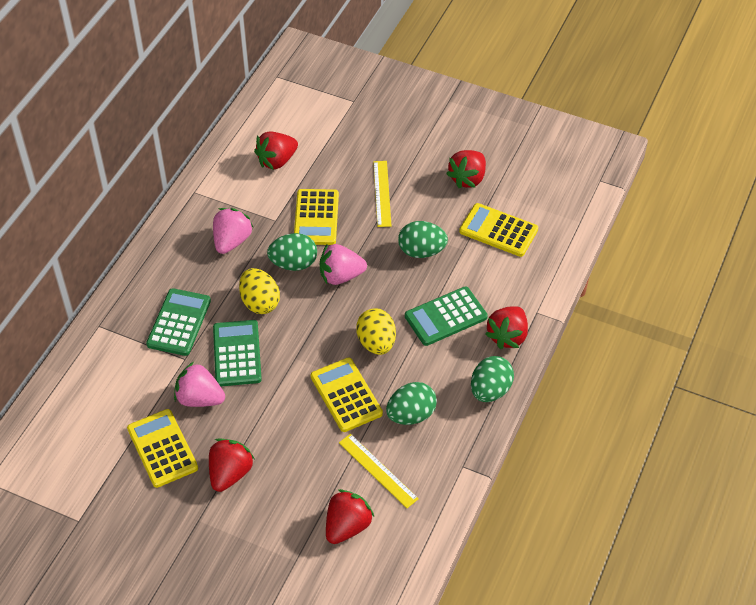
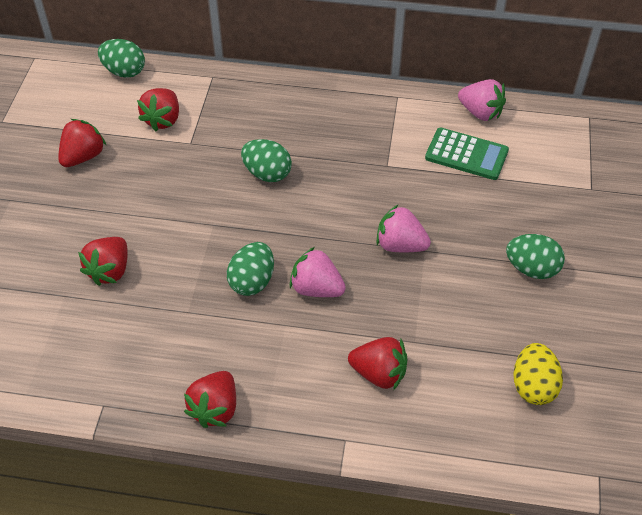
green calculator: [146,288,211,356] [213,320,262,386] [405,287,488,346] = 3 -> [425,128,509,180] = 1
yellow calculator: [127,409,198,488] [294,189,339,245] [311,358,383,432] [459,203,538,257] = 4 -> none = 0
yellow egg: [239,268,280,314] [356,308,396,355] = 2 -> [513,343,563,405] = 1
yellow ruler: [339,434,419,508] [373,161,391,227] = 2 -> none = 0

